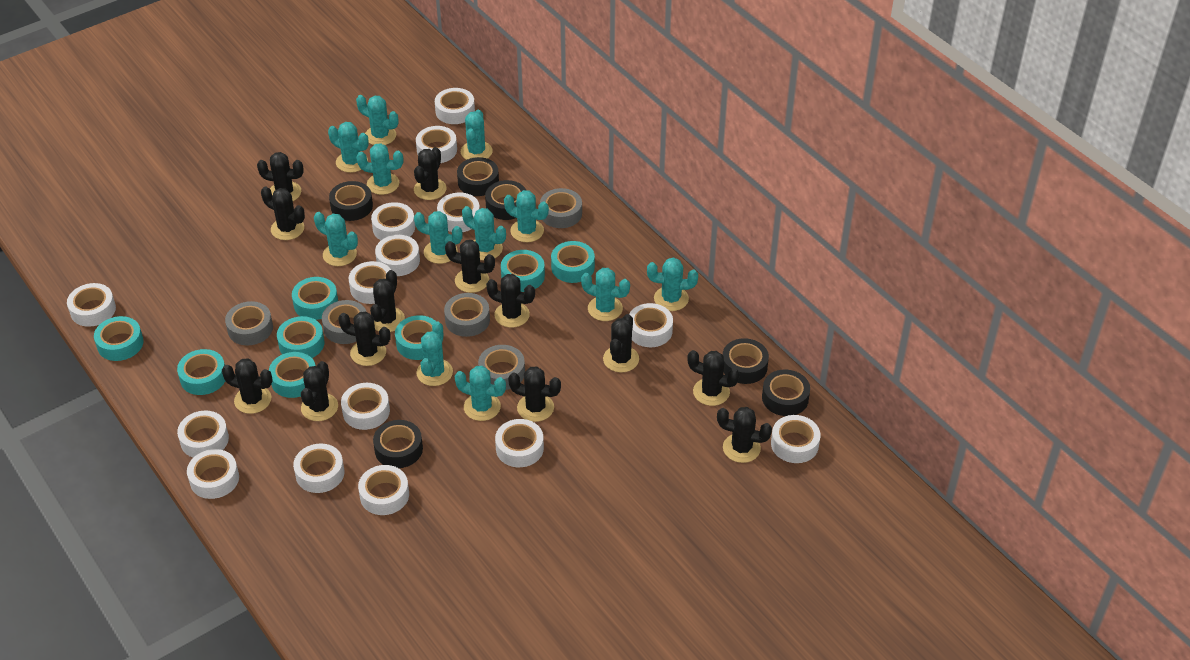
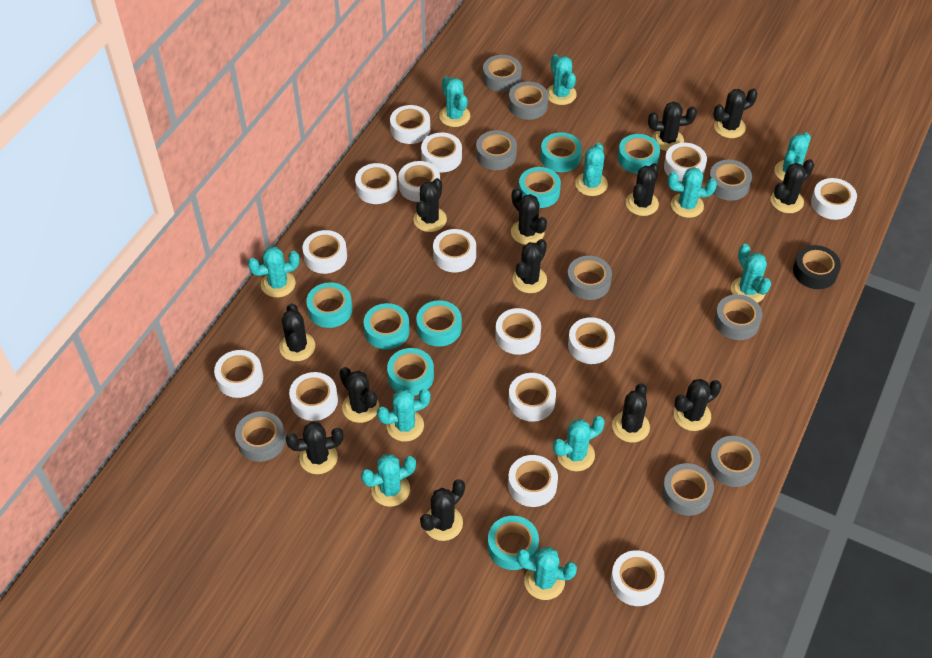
black tape: [329,181,373,221] [373,420,423,468] [457,157,499,196] [485,180,527,220] [723,338,769,384] [762,370,810,416] = 6 -> [793,245,841,289] = 1
grey tape: [225,301,273,346] [322,300,366,344] [444,293,490,337] [478,345,525,390] [540,188,582,228] = 5 -> [235,411,286,462] [476,130,517,170] [483,55,522,92] [509,82,549,120] [567,256,612,300] [662,463,714,516] [708,436,760,487] [709,160,752,201] [714,294,762,340] = 9
turquoise cactus: [314,212,358,266] [328,122,369,173] [356,95,399,145] [356,143,403,195] [414,211,463,264] [416,321,453,386] [454,366,506,421] [461,110,493,160] [462,206,506,261] [504,190,549,242] [581,268,630,321] [647,257,698,311] = 12 -> [248,247,300,297] [361,454,416,507] [377,389,431,442] [439,76,470,127] [517,547,577,600] [547,54,577,105] [553,416,605,471] [575,143,608,196] [668,167,717,218] [731,244,771,303] [774,132,811,181] = 11

